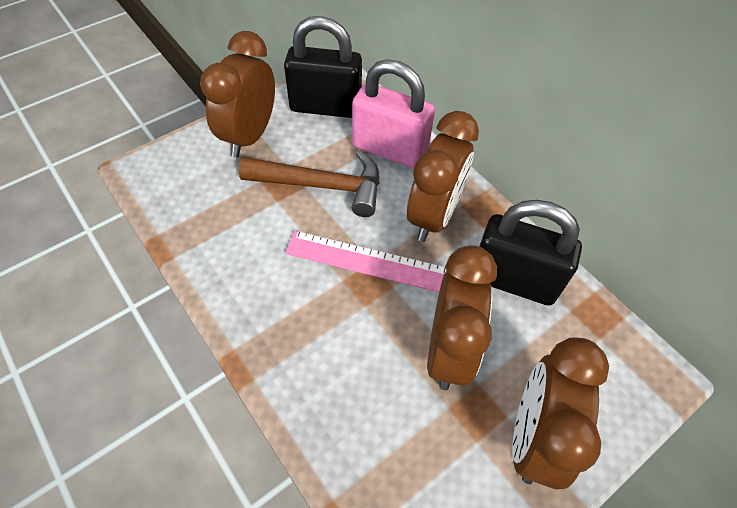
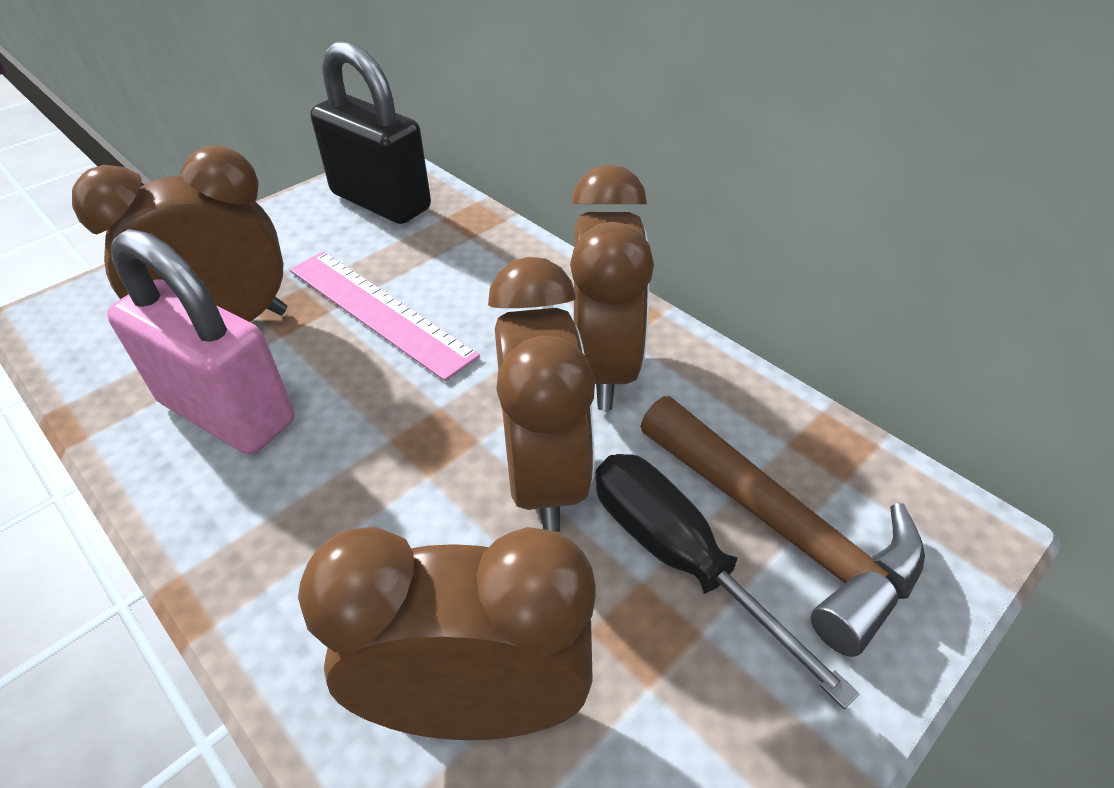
black padlock: [284,16,362,118] [479,200,582,306] = 2 -> [310,41,431,224] = 1
black screwdriver: none = 0 -> [595,454,859,709] = 1

